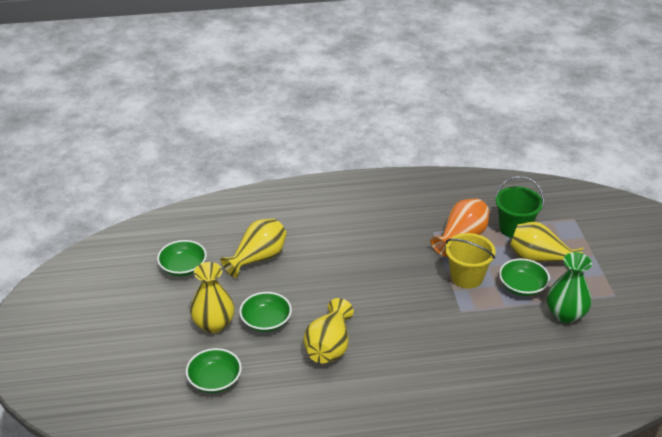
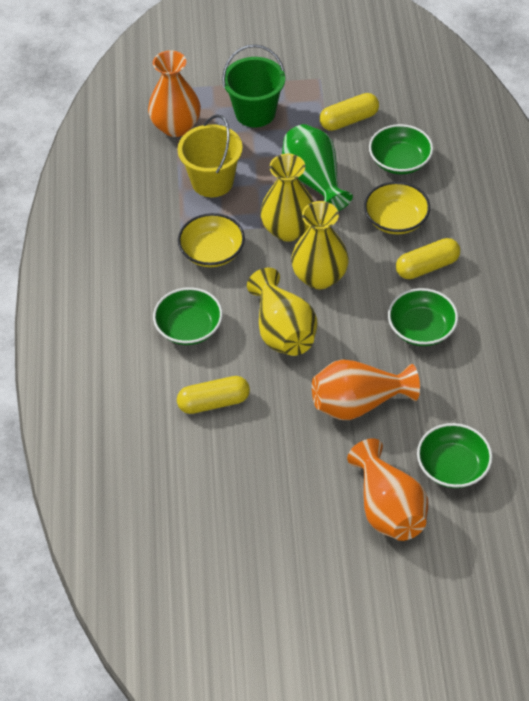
orange vase: [430,198,489,257] = 1 -> [148,50,201,137] [312,359,420,420] [347,438,428,541] = 3
yellow bowl: none = 0 -> [178,213,245,267] [364,182,430,234] = 2
yellow capsule: none = 0 -> [177,376,250,414] [320,93,379,131] [396,238,460,279] = 3
yellow vase: [190,262,234,333] [220,219,287,278] [303,298,354,364] [510,222,584,262] = 4 -> [247,268,317,356] [260,154,314,242] [291,201,349,289] = 3

